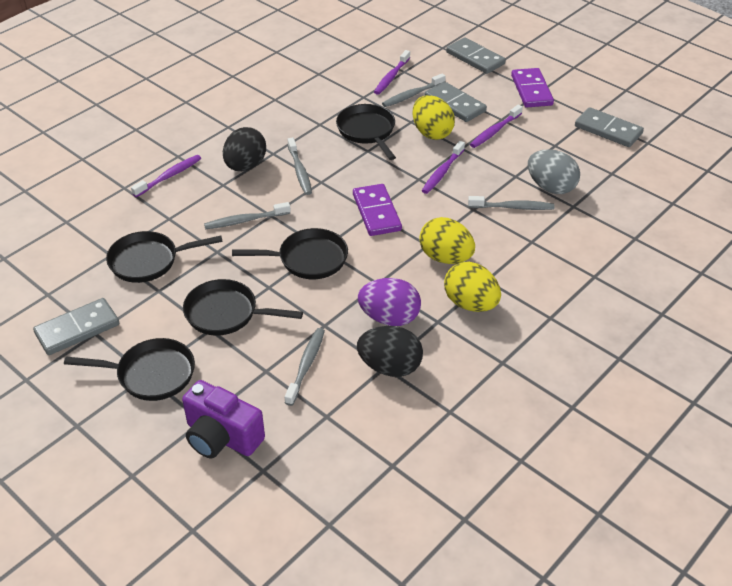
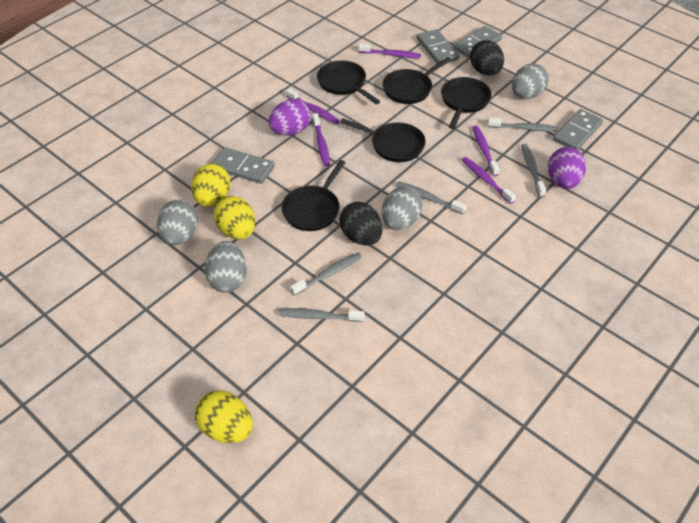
grey egg: [528,149,580,194] = 1 -> [157,200,198,245] [205,241,247,292] [381,187,422,230] [512,63,549,99] = 4
purple camera: [182,380,265,458] = 1 -> none = 0
purple domino: [353,184,402,236] [511,68,554,108] = 2 -> none = 0
purple egg: [358,278,421,326] = 1 -> [269,99,311,135] [548,147,586,189] = 2
purple toothbrush: [131,155,201,197] [374,50,410,95] [422,141,465,194] [470,104,523,148] = 4 -> [286,88,340,124] [313,113,330,166] [358,43,421,58] [462,157,516,204] [472,126,499,176] = 5

